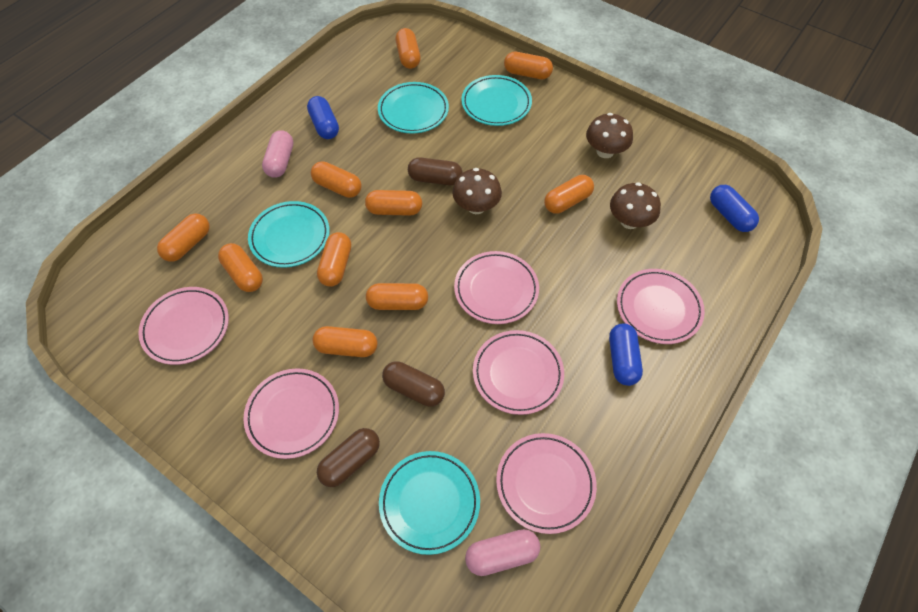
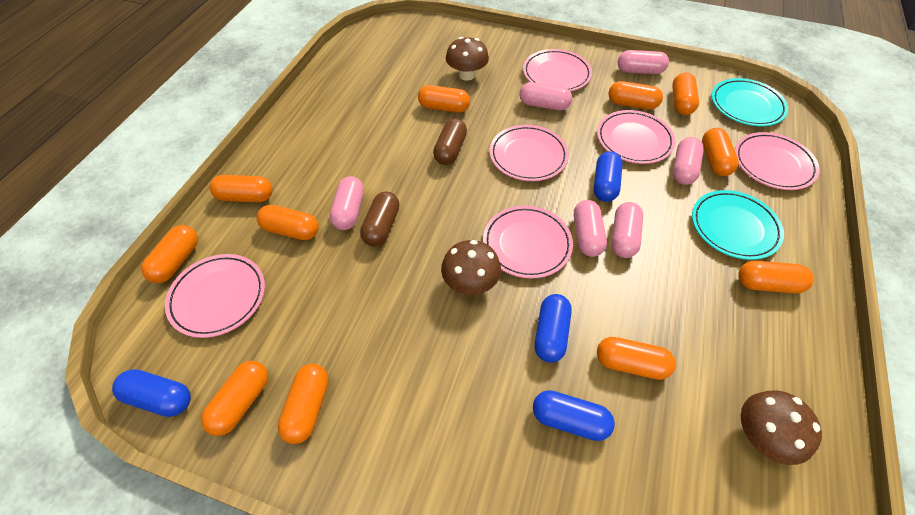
blue capsule: [307,96,339,139] [609,323,643,386] [710,185,759,232] = 3 -> [112,369,191,417] [533,390,615,441] [534,294,572,363] [594,151,623,202] = 4
brown capsule: [317,428,380,487] [382,361,445,407] [408,157,463,185] = 3 -> [360,192,400,246] [433,118,467,165] = 2
orange capsule: [157,213,210,262] [218,243,263,292] [311,161,362,198] [313,326,378,357] [317,232,351,287] [365,190,422,216] [366,283,428,310] [395,28,421,69] [504,52,553,79] [544,175,594,214] = 10 -> [141,225,198,283] [201,361,268,436] [210,175,272,202] [257,205,319,240] [277,364,329,444] [418,85,470,113] [597,337,676,380] [608,81,663,110] [672,73,699,115] [702,128,739,176] [738,261,814,293] = 11
pink capsule: [262,130,293,178] [465,529,540,576] = 2 -> [330,176,364,230] [519,82,572,111] [574,200,607,257] [611,202,643,258] [618,50,669,74] [673,137,704,185] = 6
turquoise plate: [248,201,330,268] [378,82,449,134] [379,451,480,555] [461,75,532,126] = 4 -> [692,190,784,260] [712,78,788,126] = 2

